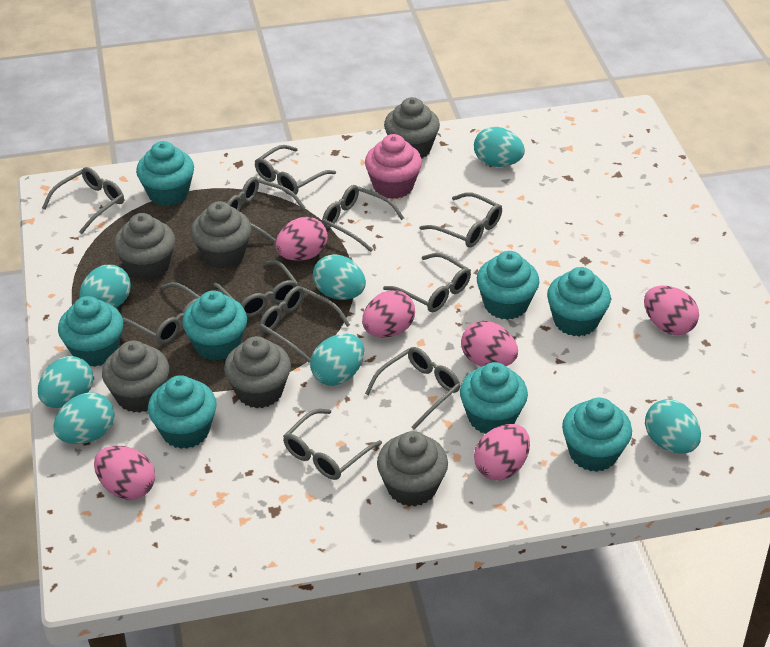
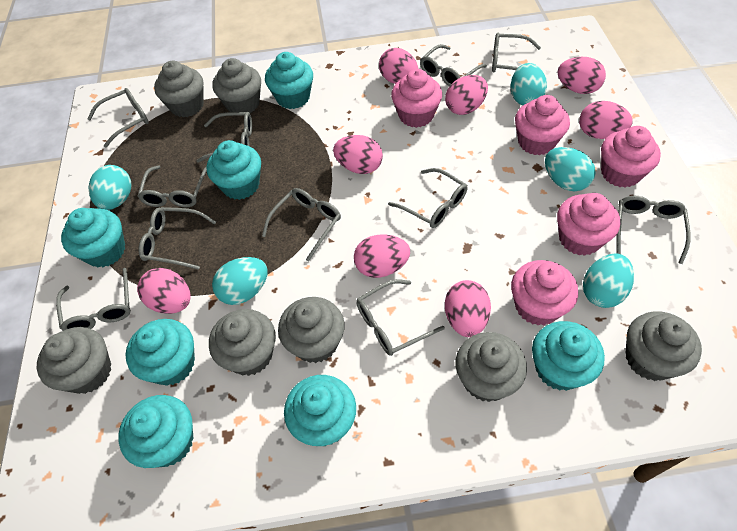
grey cupcake: [102,341,169,413] [114,213,175,281] [191,201,251,269] [224,336,291,408] [377,431,448,506] [384,97,440,159] = 6 -> [37,327,111,394] [154,61,204,117] [209,309,276,376] [213,58,261,113] [278,297,345,363] [456,332,527,402] [626,311,702,381] = 7
pink cupcake: [365,134,422,199] = 1 -> [391,69,442,128] [511,260,578,326] [515,95,570,155] [557,193,620,256] [601,126,661,188] = 5
pink egg: [94,446,155,500] [276,217,328,261] [362,290,415,338] [461,321,518,367] [474,424,530,480] [644,286,699,335] = 6 -> [137,268,190,314] [333,135,383,174] [354,234,410,278] [379,48,418,84] [445,75,488,115] [445,280,491,337] [557,57,606,94] [579,101,633,139] = 8
turquoise cupcake: [58,296,123,367] [136,141,194,206] [148,375,217,449] [182,290,247,361] [460,362,528,434] [477,251,540,320] [547,267,611,337] [562,398,632,472] = 8 -> [61,208,125,267] [118,395,194,468] [125,319,195,386] [207,140,261,200] [265,52,313,109] [284,375,356,446] [532,321,605,391] = 7
turquoise egg: [38,356,93,408] [53,392,115,444] [79,265,131,308] [310,334,364,386] [313,254,366,300] [474,127,525,167] [645,399,701,454] = 7 -> [88,165,131,210] [212,257,268,305] [510,63,547,105] [545,147,596,191] [583,253,634,308] = 5

